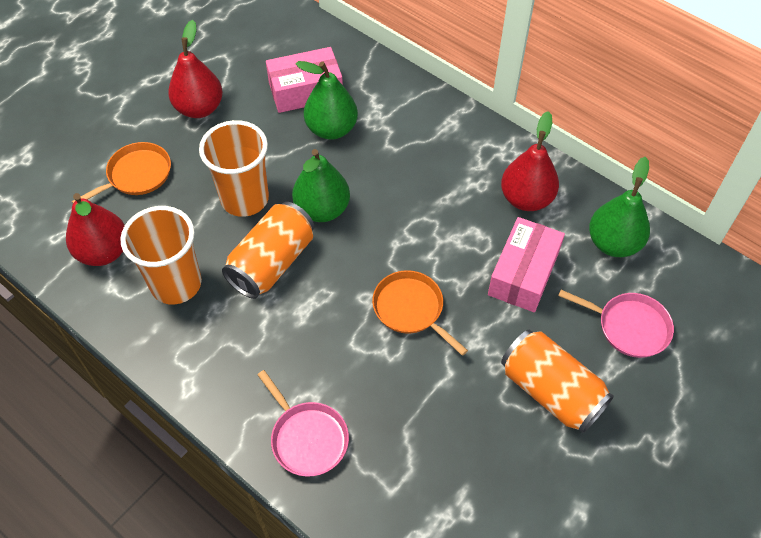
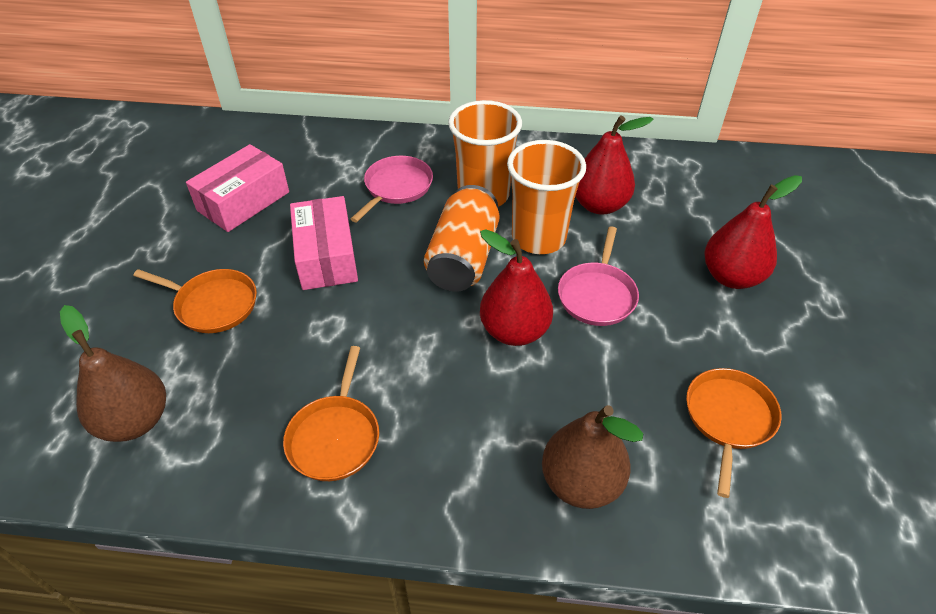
brown pear: none = 0 -> [60,305,166,442] [542,405,643,509] = 2
green pear: [292,149,350,222] [296,61,358,140] [589,157,650,257] = 3 -> none = 0
orange can: [222,202,314,299] [501,330,614,433] = 2 -> [424,185,500,292] = 1
orange pan: [72,142,171,203] [372,270,468,356] = 2 -> [133,269,257,333] [283,346,379,481] [686,368,782,498] = 3

